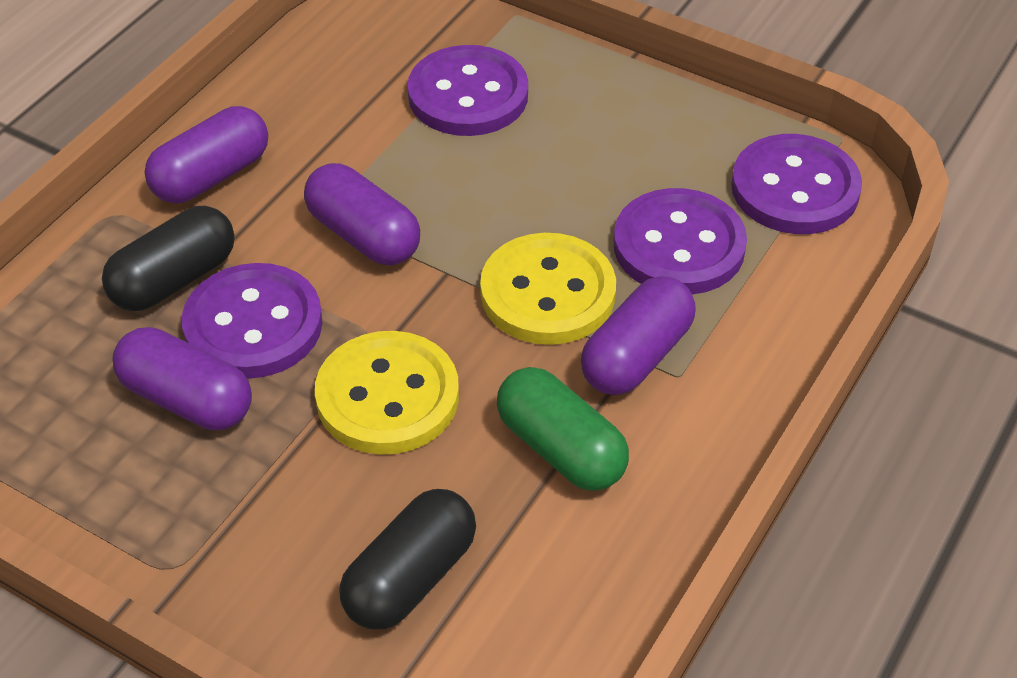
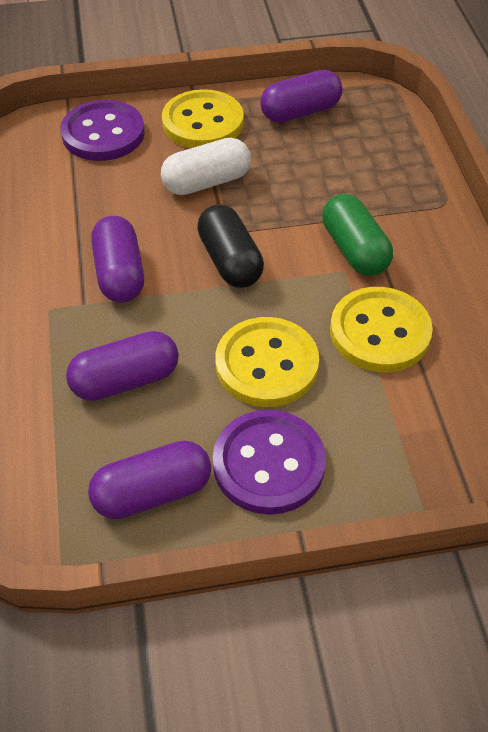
black capsule: [102,206,235,311] [339,489,476,630] = 2 -> [197,204,264,288] = 1
purple button: [182,263,322,379] [408,45,528,136] [614,188,747,295] [731,134,862,234] = 4 -> [60,100,144,161] [213,410,326,515] = 2
white capsule: none = 0 -> [161,138,251,195] = 1
yellow button: [315,331,459,455] [480,233,616,345] = 2 -> [162,89,244,148] [215,317,319,407] [330,287,433,372] = 3

